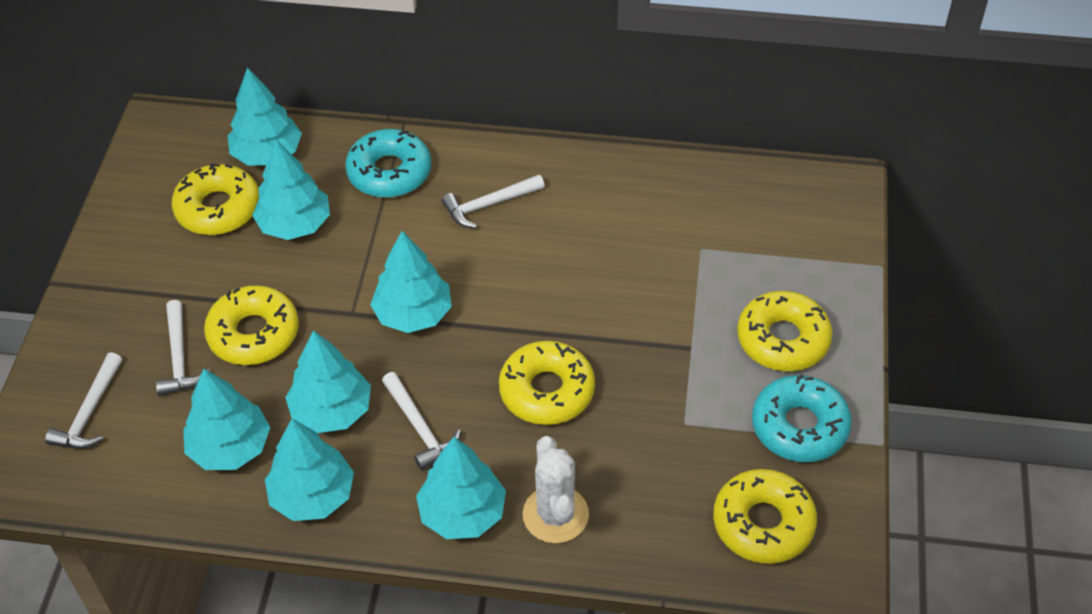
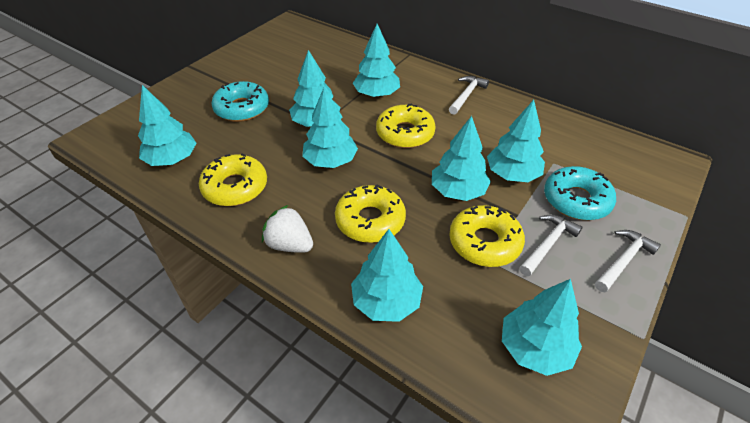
turquoise tree: [183,369,270,470] [228,67,302,166] [252,140,330,240] [265,418,354,521] [285,330,371,433] [370,231,452,333] [416,437,506,539] = 7 -> [138,85,196,166] [289,50,340,127] [302,87,358,168] [351,229,423,322] [353,24,400,98] [432,116,491,201] [487,100,545,182] [502,279,582,376] = 8
white cactus: [523,436,589,543] = 1 -> none = 0
white hammer: [45,352,122,449] [156,300,210,396] [382,372,461,470] [442,175,545,228] = 4 -> [449,76,489,115] [519,214,582,276] [595,230,661,292] = 3
white strawberry: none = 0 -> [262,205,313,253] = 1
yellow donut: [172,163,259,235] [204,285,299,365] [499,341,595,425] [713,469,817,564] [737,291,833,371] = 5 -> [199,153,267,206] [335,185,406,243] [376,103,436,148] [449,205,525,267] = 4

